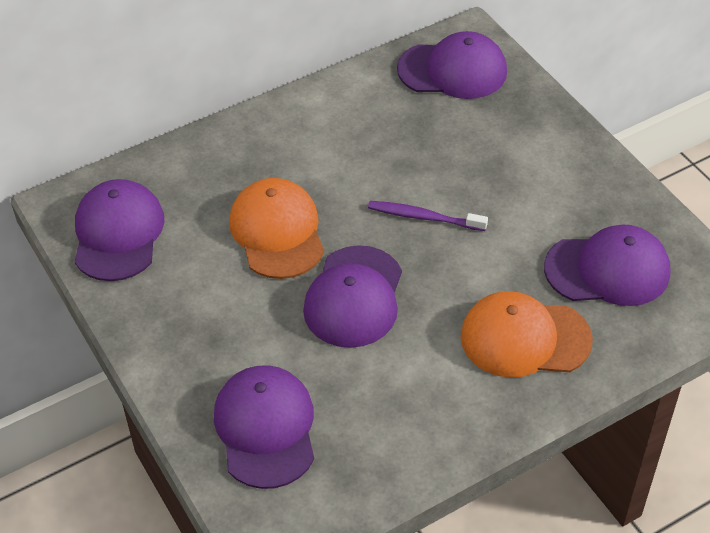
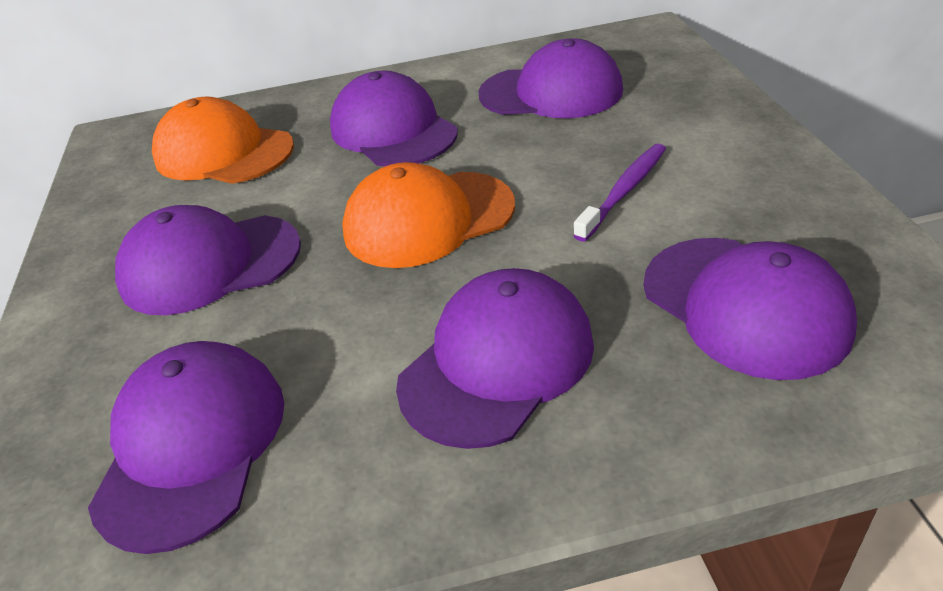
purple cap: [75,179,164,281] [214,365,314,489] [303,245,402,348] [397,31,507,99] [544,224,670,306] = 5 -> [88,341,284,554] [115,205,301,315] [330,70,458,166] [396,268,594,449] [479,39,623,118] [643,238,857,380] = 6

